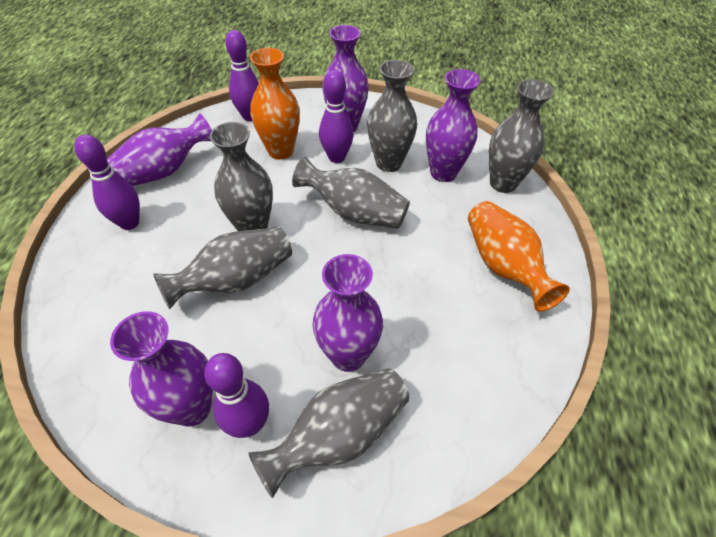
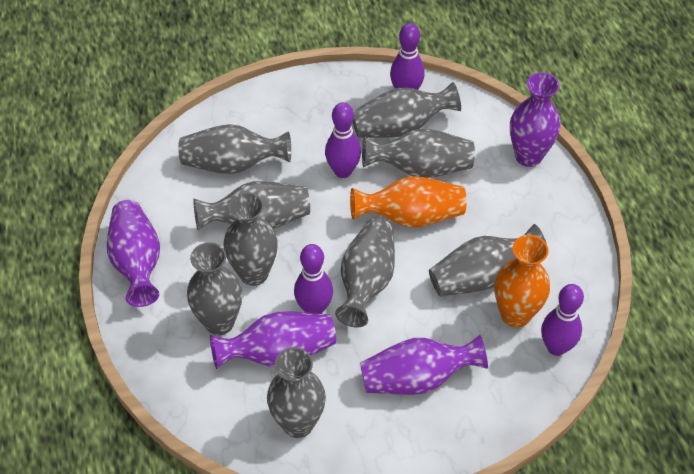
grey vase: [153,227,292,309] [210,122,273,231] [248,368,409,499] [292,157,410,229] [367,60,417,172] [489,79,554,193] = 6 -> [178,124,291,174] [187,242,242,335] [193,181,310,230] [224,192,278,286] [267,347,326,438] [335,218,395,328] [353,82,461,138] [362,128,475,178] [429,224,547,297] = 9
purple vase: [107,113,212,186] [110,311,213,427] [313,254,383,372] [322,25,369,132] [426,69,480,182] = 5 -> [107,200,160,307] [210,311,336,369] [360,335,488,395] [510,72,561,167] = 4

